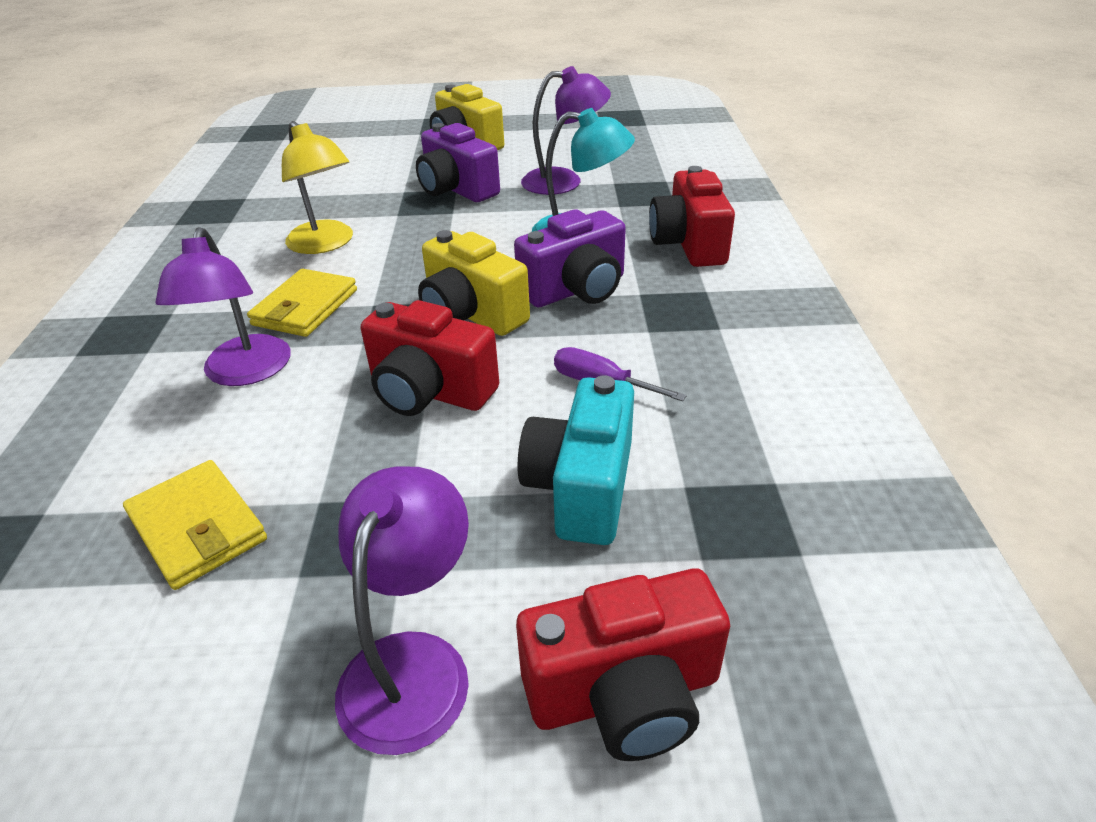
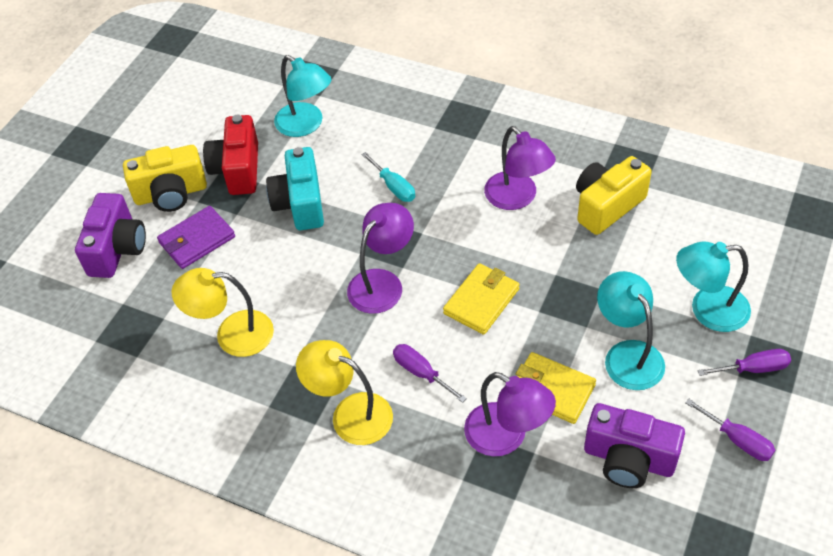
purple screwdriver: [554,347,687,401] = 1 -> [393,344,467,403] [685,399,775,461] [698,349,791,376] = 3
purple wallet: none = 0 -> [157,206,235,269] = 1
red camera: [361,300,499,416] [516,569,730,761] [649,166,735,267] = 3 -> [203,115,258,195] = 1
turquoise lamp: [532,108,635,232] = 1 -> [274,55,332,137] [597,271,665,390] [676,241,751,332] = 3
turquoise screwdriver: none = 0 -> [361,152,415,202] = 1
yellow lamp: [282,121,353,254] = 1 -> [172,268,274,357] [296,340,393,445] = 2

